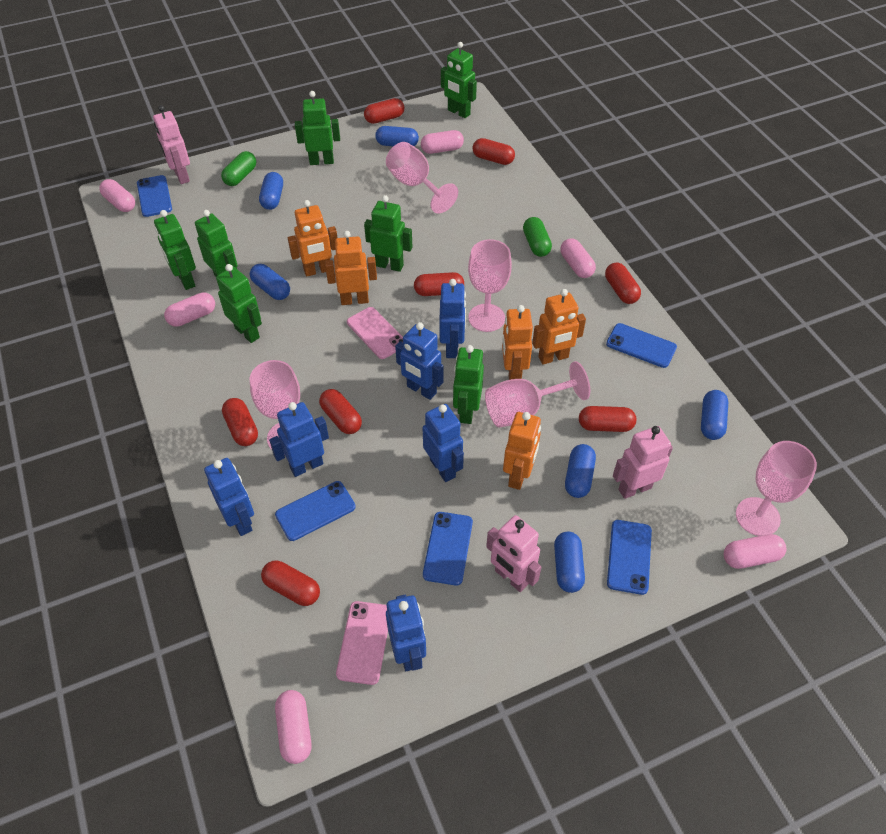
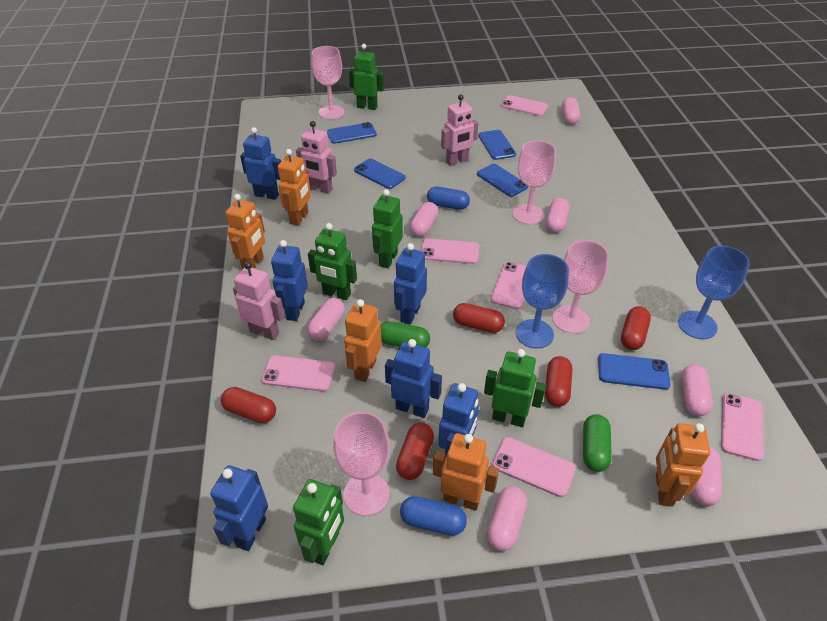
blue capsule: [250,264,290,300] [259,172,283,210] [375,126,419,146] [554,532,585,593] [565,444,596,498] [701,390,728,440] = 6 -> [400,496,467,536] [427,186,470,210] = 2
blue goblet: none = 0 -> [516,254,569,348] [678,245,750,339] = 2
green robot: [154,210,196,290] [195,210,237,276] [216,264,262,343] [295,91,340,165] [364,195,412,272] [441,42,477,118] [453,345,484,424] = 7 -> [293,479,344,565] [308,223,357,300] [348,44,384,110] [372,189,403,268] [484,349,546,427] = 5
pink capsule: [99,179,135,212] [164,292,215,327] [275,690,312,764] [421,130,464,154] [560,238,596,278] [724,534,786,569] = 6 -> [307,298,345,341] [410,202,438,237] [487,486,527,551] [546,198,569,233] [562,97,580,125] [681,364,713,416] [691,446,722,506] = 7
pink goblet: [250,360,300,455] [386,142,458,213] [468,239,512,332] [485,361,590,428] [736,441,817,536] = 5 -> [312,46,345,119] [333,412,390,516] [513,140,556,225] [553,240,609,334] = 4
pink phone: [336,601,388,685] [347,307,403,359] = 2 -> [261,355,335,392] [421,238,479,264] [490,262,526,309] [492,437,576,497] [501,95,548,116] [721,393,764,461] = 6
red capsule: [222,398,258,446] [261,561,320,606] [319,389,362,434] [364,98,404,124] [414,272,464,296] [473,138,515,165] [579,406,636,432] [605,262,641,304] = 8 -> [221,387,276,423] [396,422,434,480] [453,303,505,333] [545,356,572,407] [621,306,651,350] = 5

